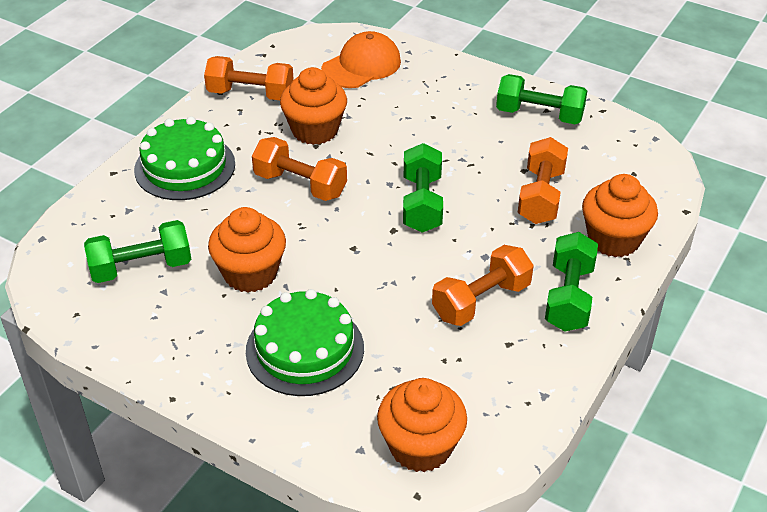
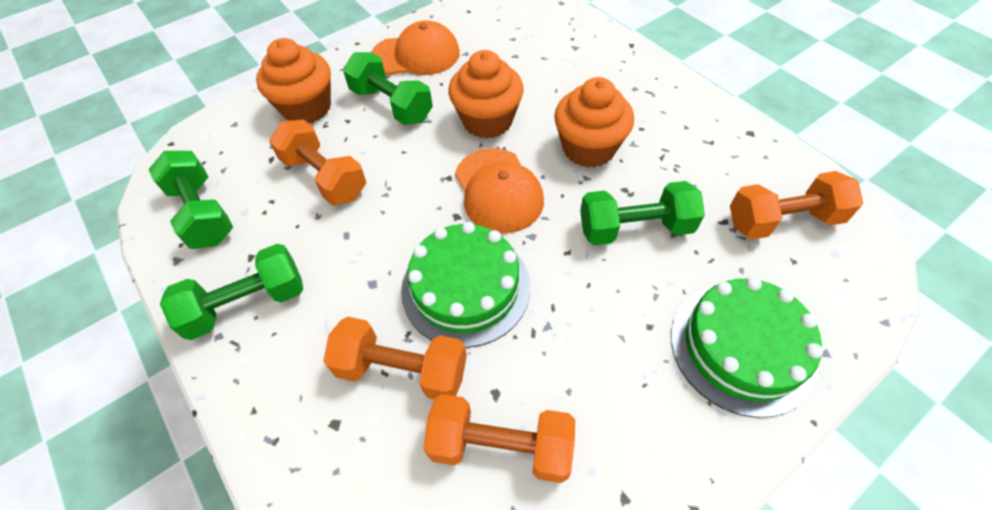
orange cap: [321,31,401,88] = 1 -> [371,20,460,75] [455,148,544,233] = 2
orange cupcake: [208,207,286,293] [280,67,347,145] [377,378,467,472] [582,174,658,257] = 4 -> [256,38,331,123] [448,50,524,139] [554,77,634,168] = 3

